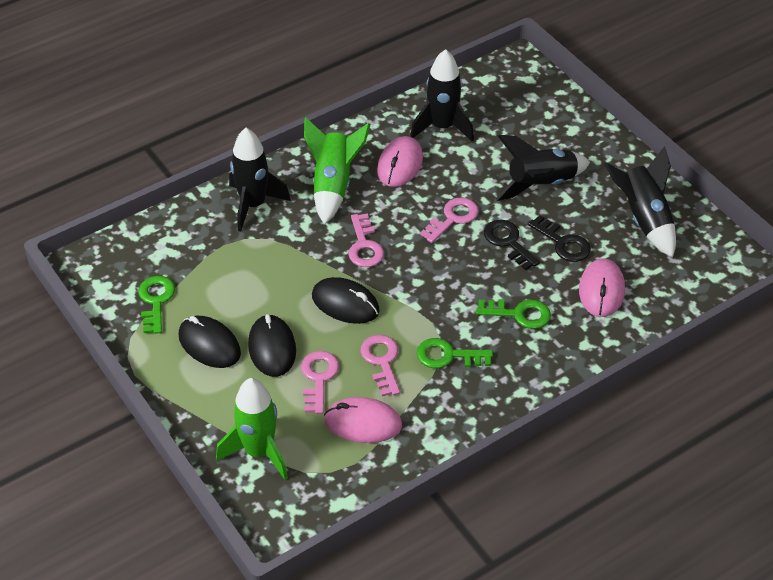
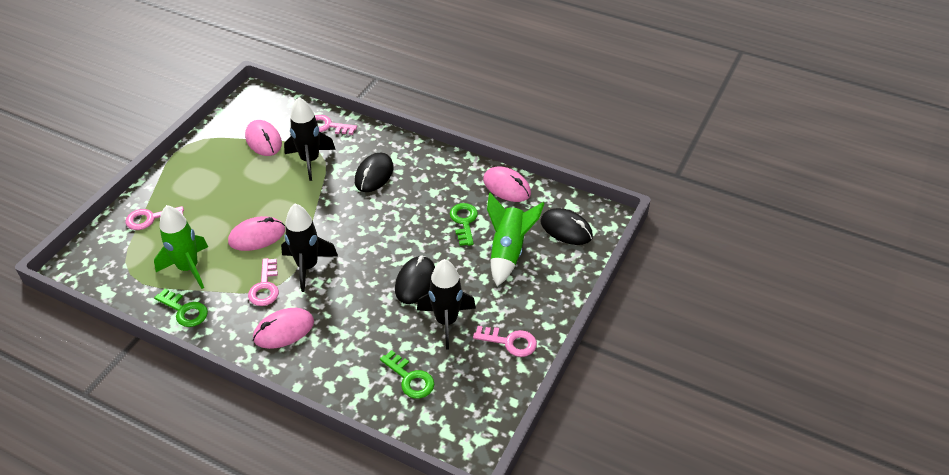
black key: [484,220,540,270] [528,215,591,262] = 2 -> none = 0
black rocket: [229,128,291,232] [410,49,474,142] [496,135,590,201] [604,146,676,257] = 4 -> [281,204,338,292] [284,97,336,181] [417,259,476,349] = 3
pink mouse: [324,397,402,443] [377,136,423,187] [579,258,625,317] = 3 -> [228,216,285,251] [245,120,282,156] [253,308,314,349] [483,167,531,202] = 4

